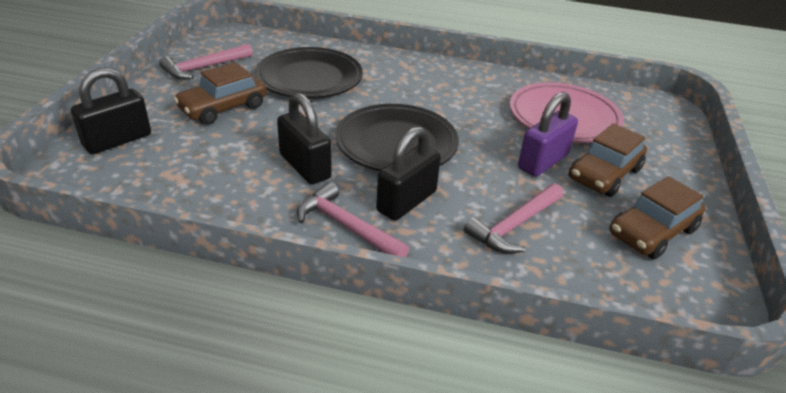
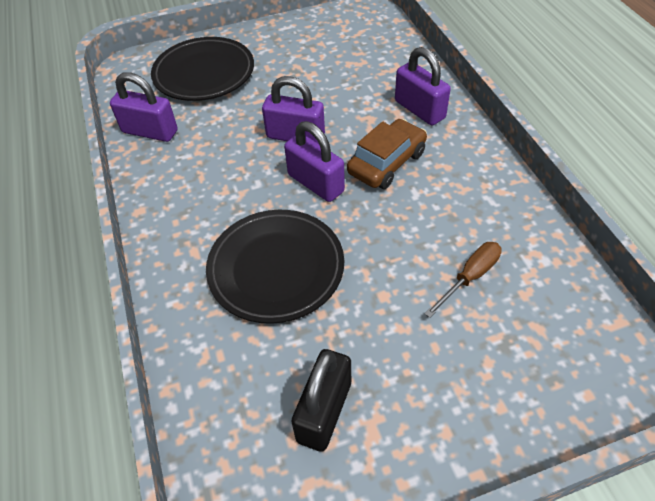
black padlock: [71,68,151,154] [277,93,332,185] [376,126,441,221] = 3 -> [291,349,351,452] = 1
brown car: [174,62,267,125] [568,123,647,197] [609,176,706,259] = 3 -> [347,119,427,189] = 1
brown screwdriver: none = 0 -> [424,242,502,318] = 1
pink hammer: [159,44,253,80] [297,182,409,257] [464,183,563,254] = 3 -> none = 0
pink plate: [510,82,624,143] = 1 -> none = 0
purple padlock: [518,92,578,177] = 1 -> [110,73,178,142] [262,76,325,144] [284,121,345,202] [395,47,451,125] = 4

